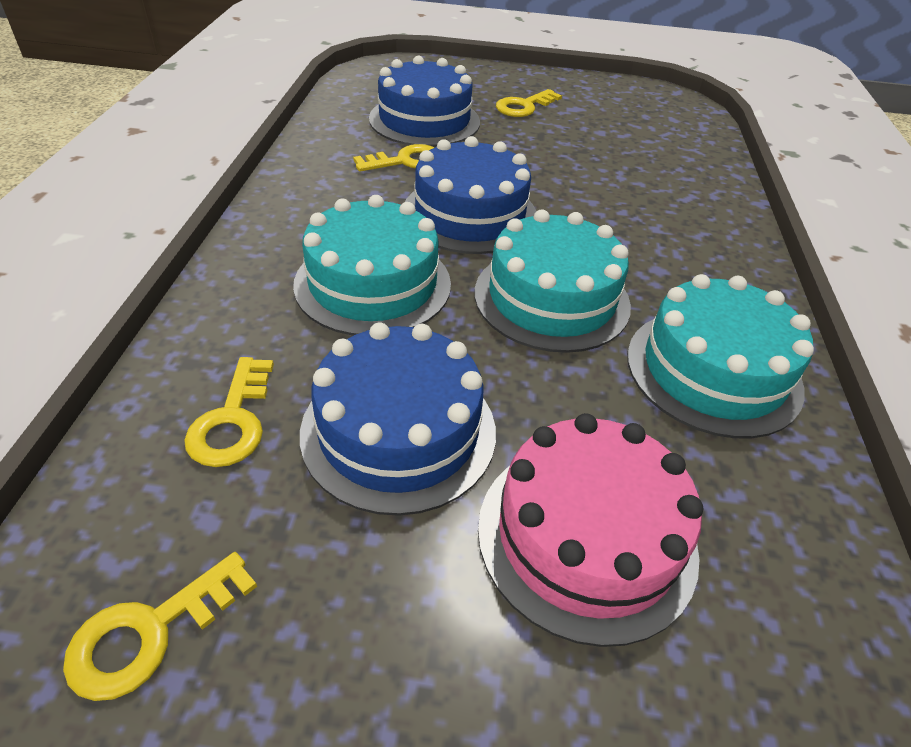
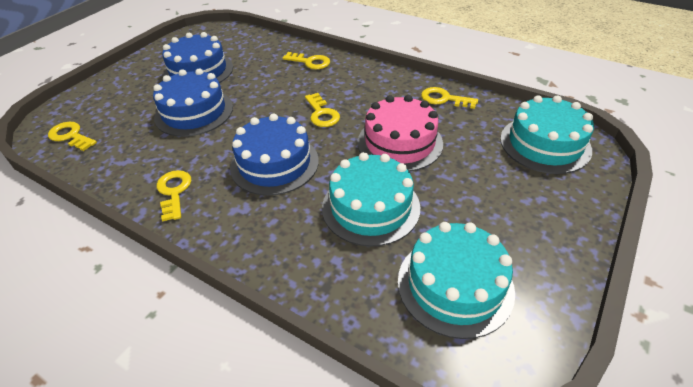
yellow key: [63,552,257,701] [184,357,274,467] [353,144,435,172] [496,89,562,117] = 4 -> [48,122,97,151] [157,170,192,221] [282,52,330,69] [305,93,340,127] [421,87,478,109] = 5

